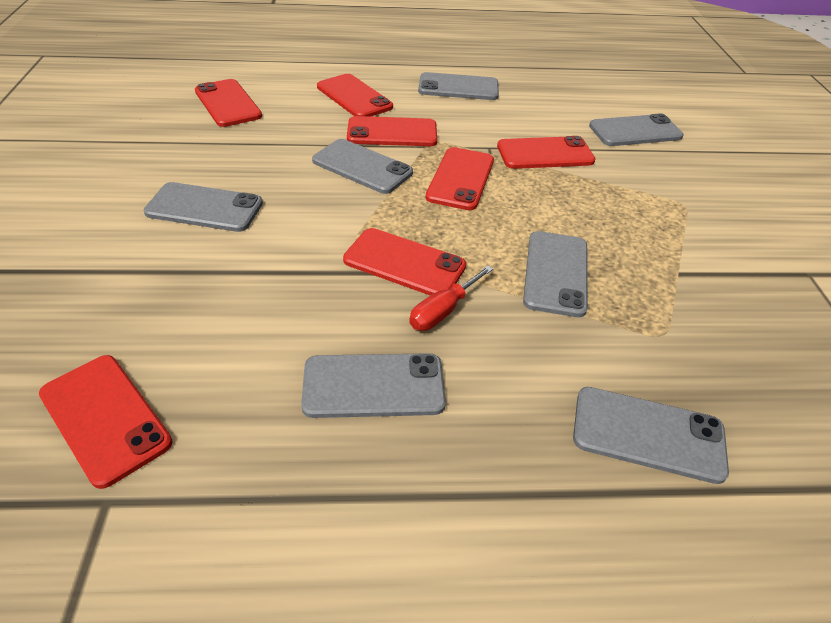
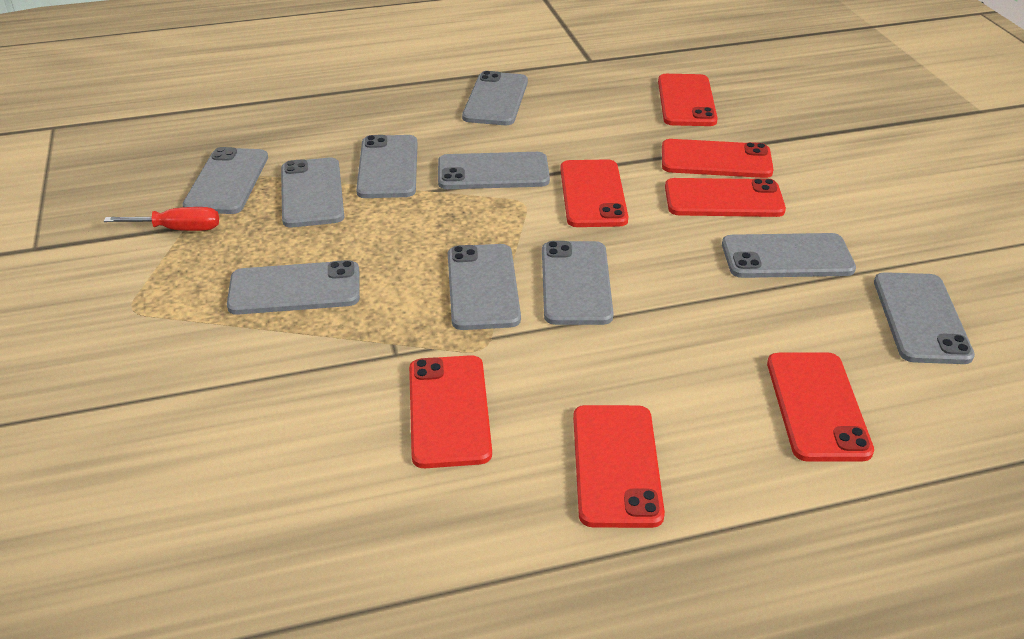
grey phone: [144,182,263,232] [301,353,446,418] [312,139,413,194] [418,72,499,100] [523,231,588,317] [573,387,729,484] [589,114,684,146] = 7 -> [183,147,268,214] [227,260,360,315] [281,158,344,227] [356,135,418,198] [438,152,550,189] [448,244,521,330] [462,71,528,125] [542,241,614,325] [722,233,856,278] [874,272,975,364] = 10

